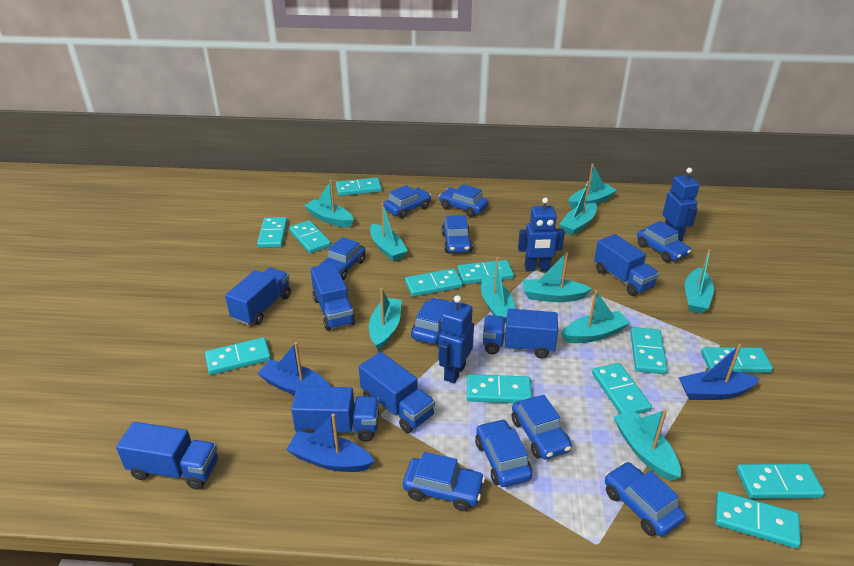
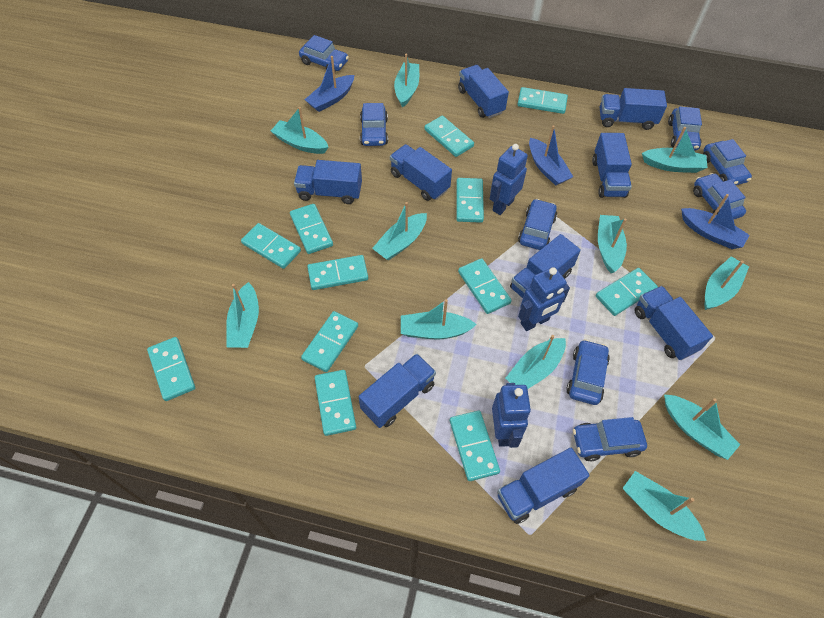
blue car: [319,237,366,280] [384,185,431,218] [403,452,485,511] [411,298,451,344] [439,184,488,217] [442,215,473,253] [475,419,532,487] [511,395,572,459] [605,462,686,537] [637,221,691,262] = 10 -> [299,35,349,73] [360,103,388,146] [518,199,557,250] [566,339,610,405] [573,417,647,461] [668,106,702,151] [693,173,746,219] [703,139,752,185] = 8
blue truck: [116,422,218,490] [225,268,291,325] [291,386,379,442] [310,263,356,331] [359,352,435,433] [483,309,558,359] [594,234,659,296] = 7 -> [294,160,362,204] [359,353,436,428] [390,144,452,201] [458,65,509,118] [497,448,590,524] [510,234,581,298] [592,133,632,198] [600,88,667,130] [635,286,713,360] = 9
turquoise boat: [304,180,354,227] [369,288,402,350] [370,203,408,261] [481,257,516,322] [523,252,592,302] [559,181,597,236] [561,290,630,343] [568,163,617,209] [614,409,681,481] [685,249,714,314] = 10 -> [226,282,259,348] [271,107,329,154] [372,202,427,260] [394,54,419,108] [401,299,477,339] [505,335,566,389] [598,215,627,273] [623,471,707,541] [642,127,708,173] [664,394,740,460] [704,256,749,310] = 11

